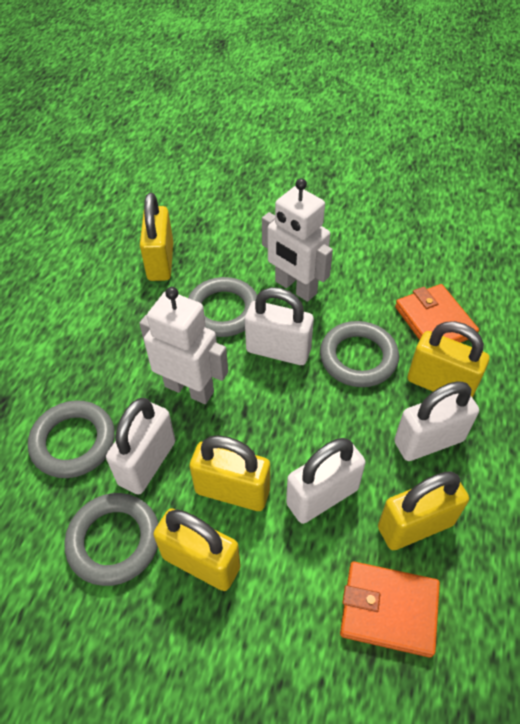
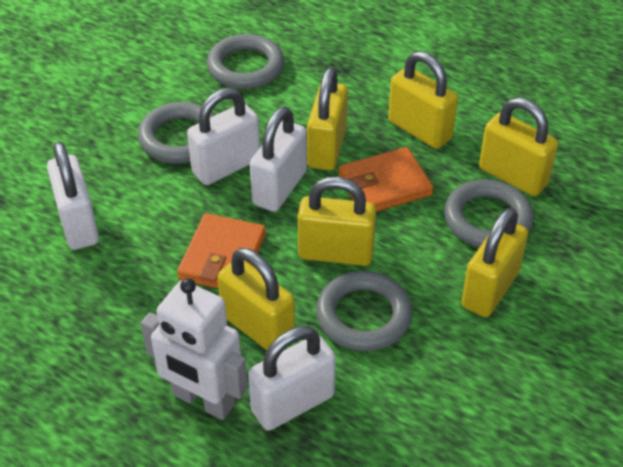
white robot: [139,287,228,404] [262,178,333,302] = 2 -> [141,278,248,420] = 1
yellow padlock: [140,193,173,281] [153,508,241,591] [189,435,270,511] [378,471,469,550] [407,321,490,398] = 5 -> [217,248,295,350] [298,177,376,266] [307,67,348,171] [388,51,458,149] [461,208,528,317] [479,97,558,196] = 6

